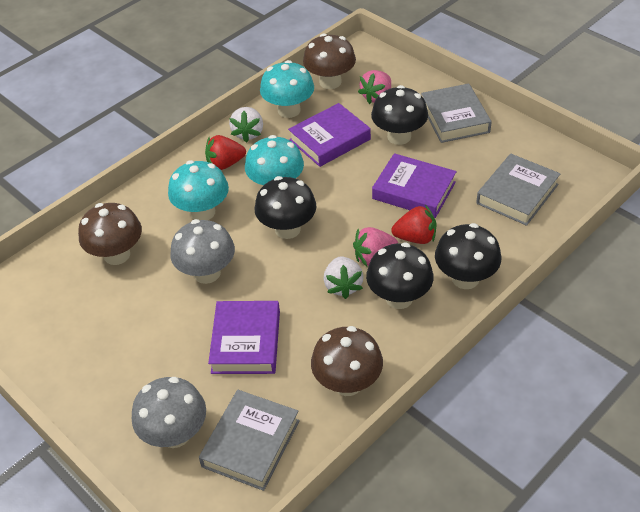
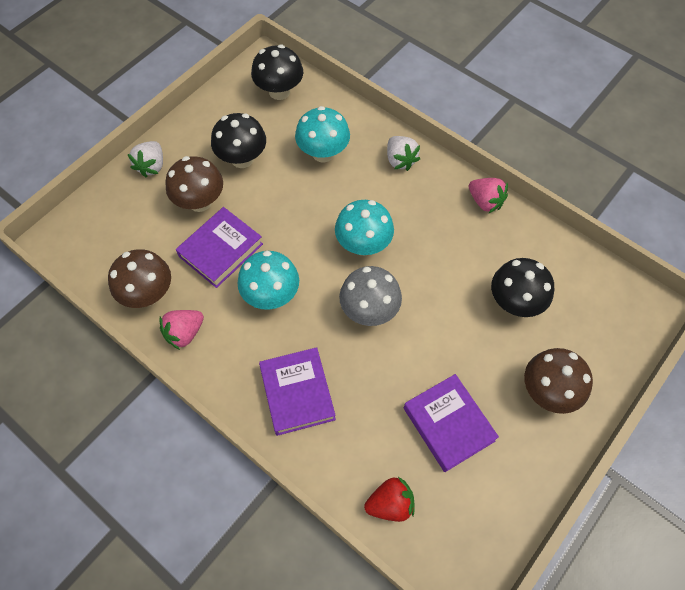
black mushroom: [255,176,317,239] [366,243,433,309] [371,85,428,145] [435,223,501,289] = 4 -> [211,113,266,168] [251,45,303,100] [491,258,554,317] = 3
grey book: [199,390,300,491] [421,83,492,143] [476,154,560,226] = 3 -> none = 0
grey mushroom: [132,377,206,448] [170,219,235,284] = 2 -> [339,266,402,326] = 1
red strawberry: [205,135,246,170] [391,205,436,244] = 2 -> [364,477,415,522] = 1

